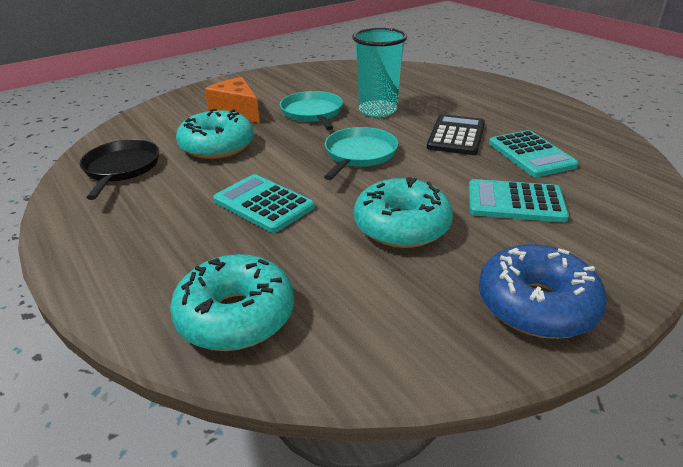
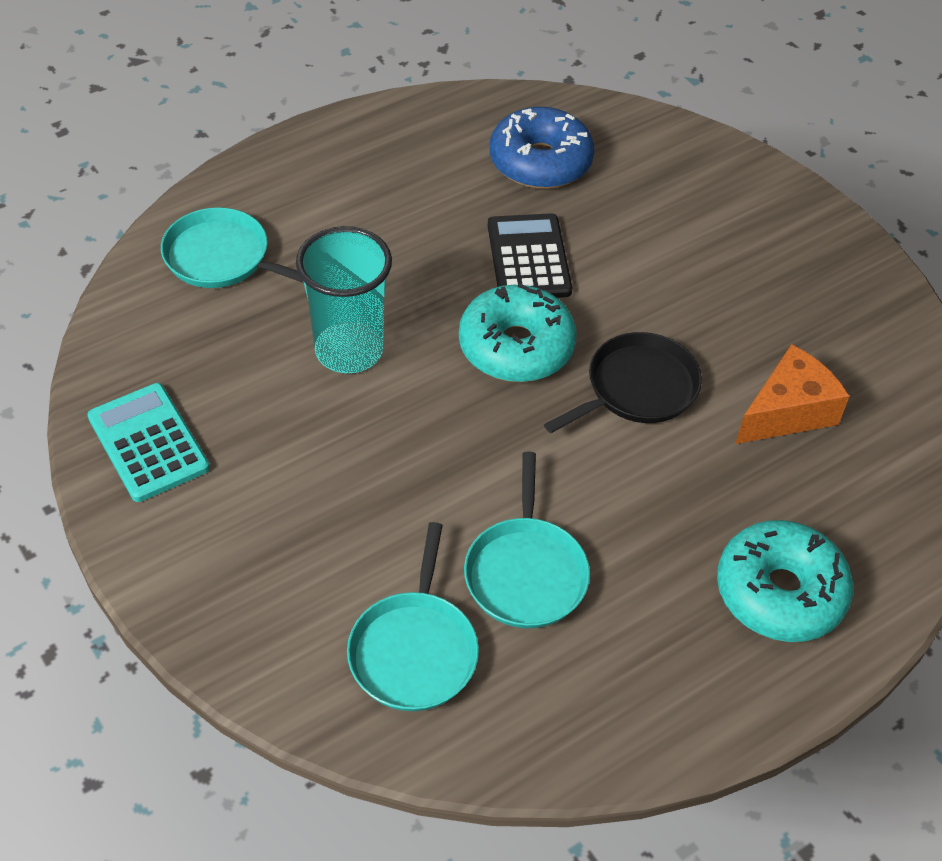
turquoise calculator: [213,174,315,233] [469,179,569,222] [489,130,579,177] = 3 -> [87,383,210,502] = 1
turquoise donut: [170,254,294,351] [176,109,254,159] [354,177,453,248] = 3 -> [459,283,576,382] [717,520,853,642] = 2
turquoise pan: [280,91,343,130] [324,127,398,180] = 2 -> [161,207,304,288] [347,522,479,711] [464,452,590,628] = 3

